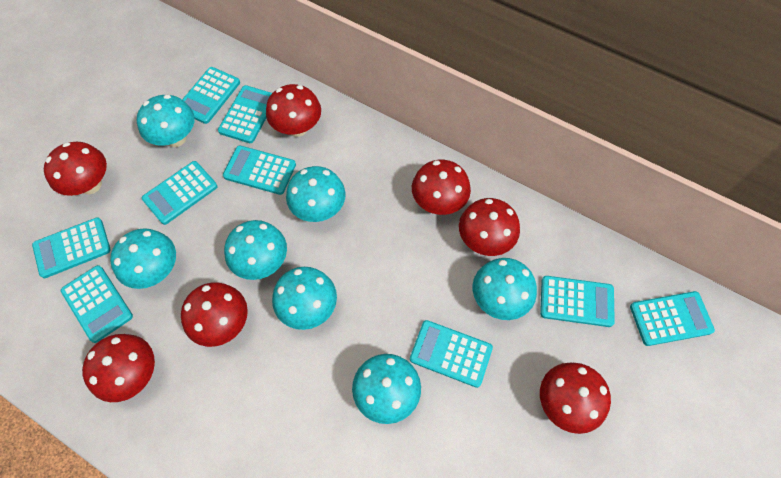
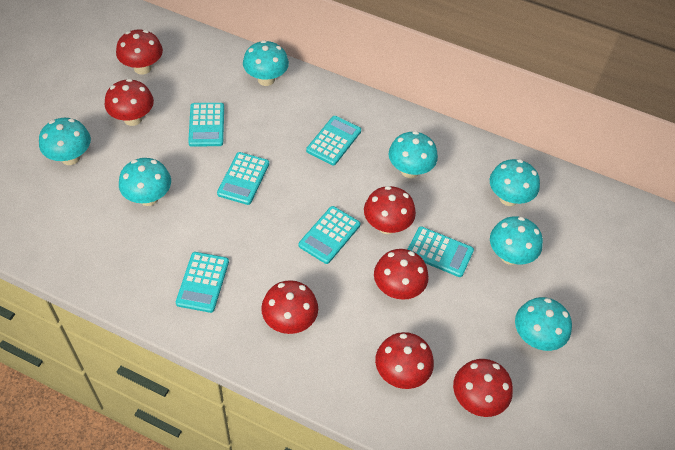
turquoise calculator: [32,217,111,278] [61,265,133,343] [142,161,218,225] [182,67,240,124] [218,85,272,143] [223,145,296,195] [410,320,493,388] [540,276,615,327] [630,291,715,346] = 9 -> [176,252,229,313] [188,103,224,147] [217,152,269,205] [299,206,360,264] [306,116,361,165] [407,226,474,277] = 6

